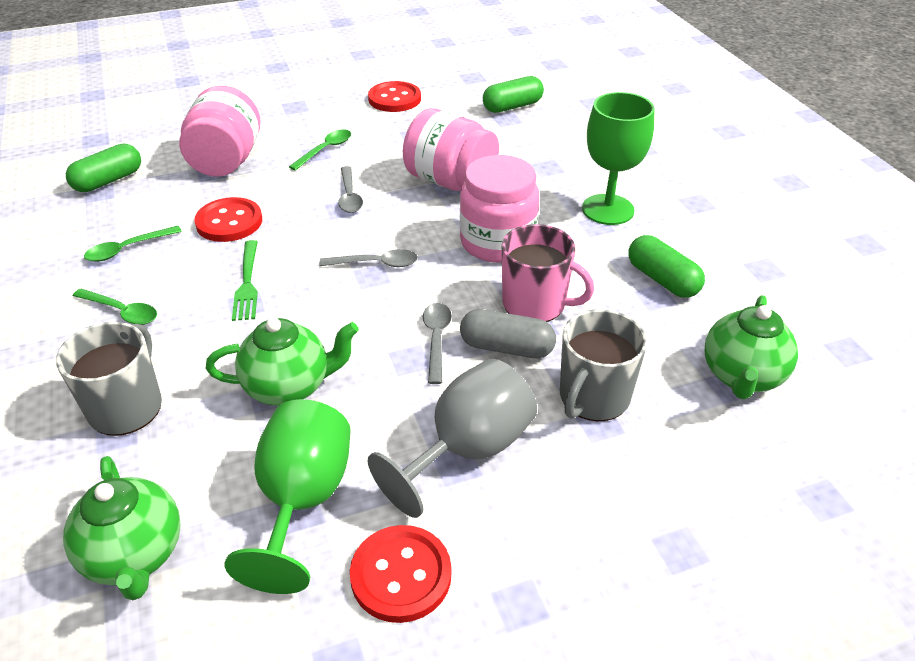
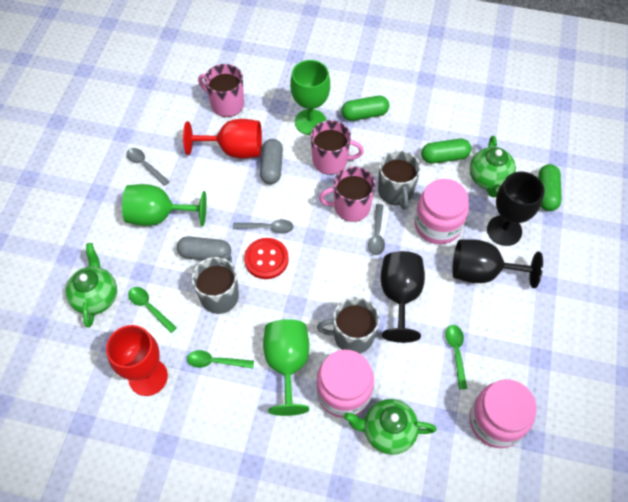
black goblet: none = 0 -> [381,251,425,343] [452,239,543,288] [487,172,544,246] = 3
green fork: [232,240,258,321] = 1 -> none = 0
green goblet: [225,399,351,594] [582,92,655,225] = 2 -> [122,184,207,226] [263,319,309,416] [290,60,330,135] = 3
grey capsule: [460,309,556,358] = 1 -> [177,236,231,260] [260,139,283,184] = 2
grey goblet: [368,359,537,518] = 1 -> none = 0
grey mug: [56,322,162,436] [560,309,647,421] = 2 -> [192,253,239,314] [317,297,380,354] [378,150,421,209] = 3
pink mug: [502,224,594,322] = 1 -> [198,64,244,117] [311,120,364,175] [319,167,375,222] = 3
red button: [194,197,262,242] [350,525,451,623] [368,81,421,112] = 3 -> [244,238,289,279] = 1
red goblet: none = 0 -> [106,325,168,396] [183,119,262,158] = 2

